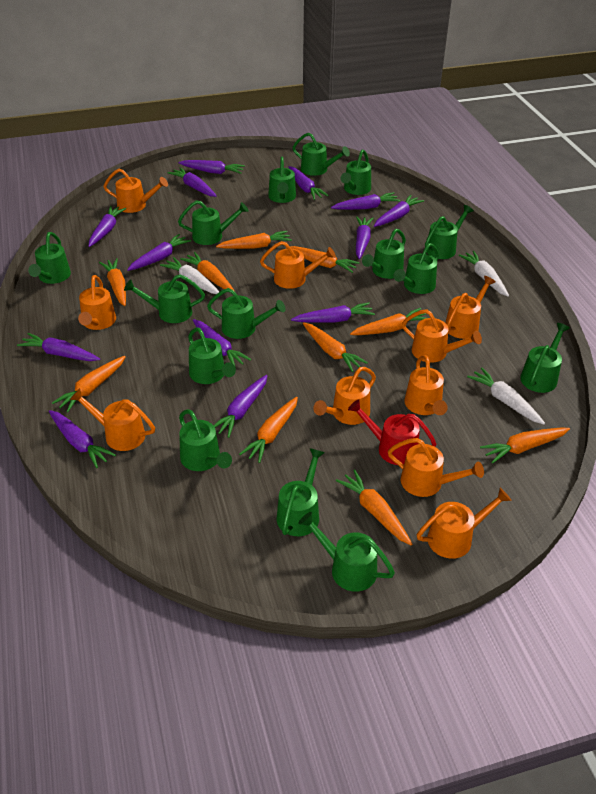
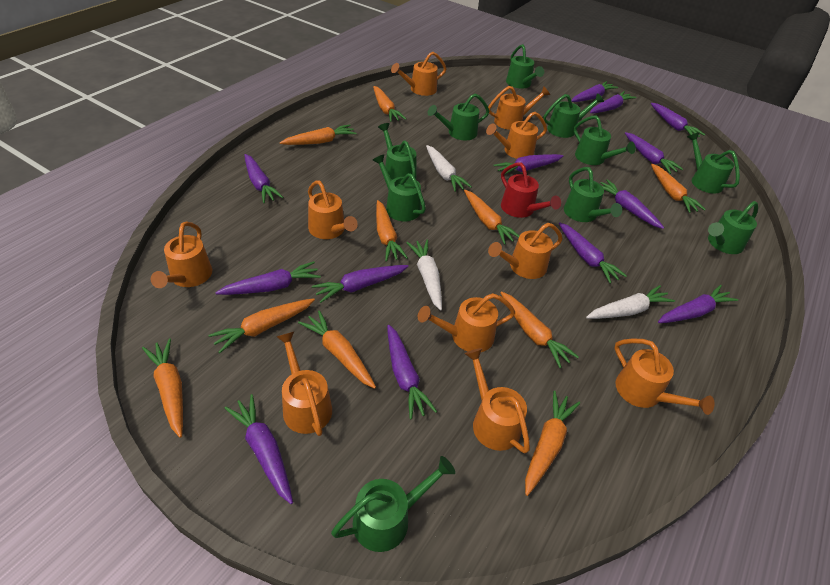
green watering can: [28,232,71,284] [124,274,205,323] [178,200,249,245] [179,409,232,471] [188,327,236,384] [207,288,286,339] [268,157,296,203] [276,448,325,536] [292,133,350,176] [298,512,395,592] [341,150,371,195] [362,229,406,279] [394,243,439,294] [425,205,474,259] [520,323,570,393] = 15 -> [331,456,455,552] [373,154,426,221] [378,123,416,180] [428,94,489,140] [506,44,544,89] [543,93,604,138] [564,167,622,222] [574,115,636,165] [687,133,740,194] [708,201,758,254] = 10

